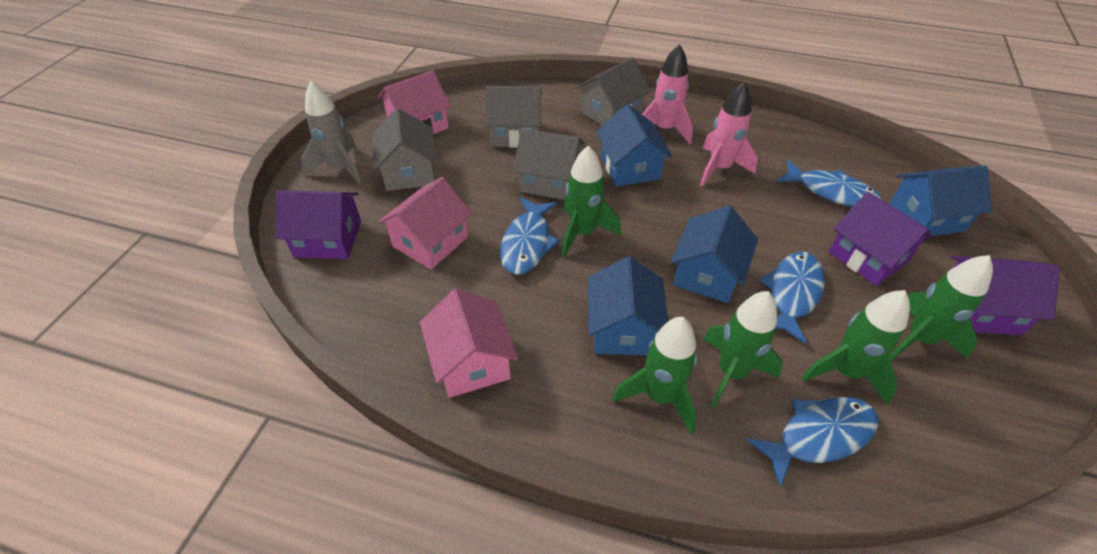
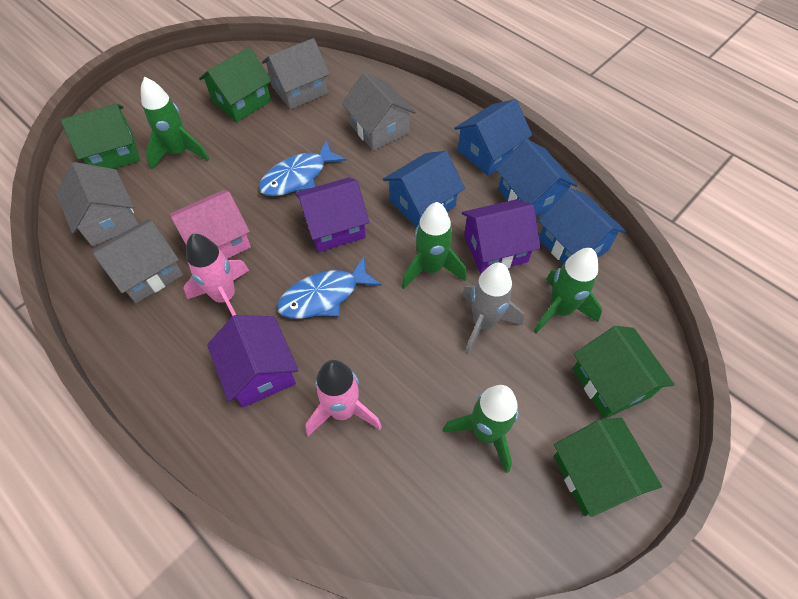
blue fish: [500,197,560,275] [747,397,878,487] [759,251,825,344] [776,160,882,207] = 4 -> [259,140,347,196] [277,257,382,319] = 2
green house: none = 0 -> [60,104,140,169] [199,47,272,122] [554,418,662,517] [573,326,675,419] = 4
green rocket: [562,145,621,258] [612,317,697,434] [703,291,783,408] [802,290,910,405] [890,255,993,361] = 5 -> [141,77,209,170] [402,202,466,289] [443,385,519,473] [533,248,602,334] = 4
pink house: [378,70,451,135] [378,177,472,270] [420,289,518,398] = 3 -> [170,190,251,259] = 1

